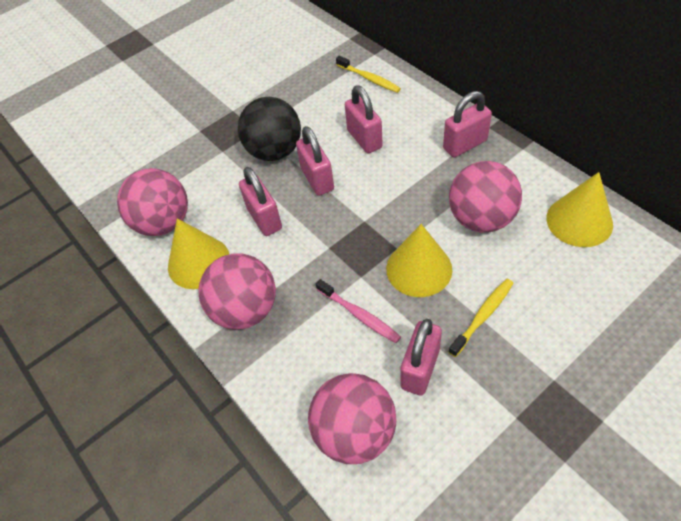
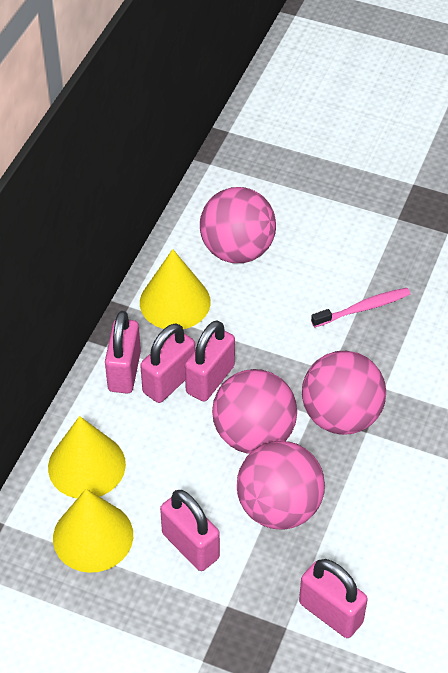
black ball: [238,97,301,161] = 1 -> none = 0
yellow toothbrush: [336,56,401,93] [448,279,514,357] = 2 -> none = 0

